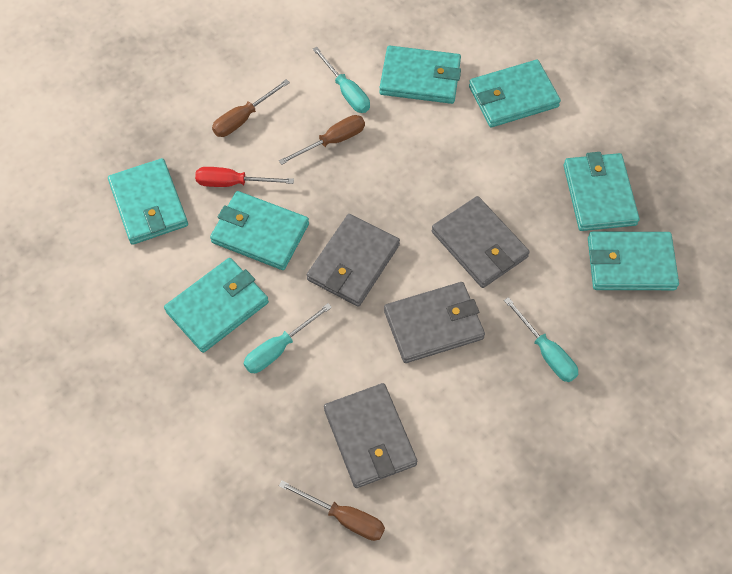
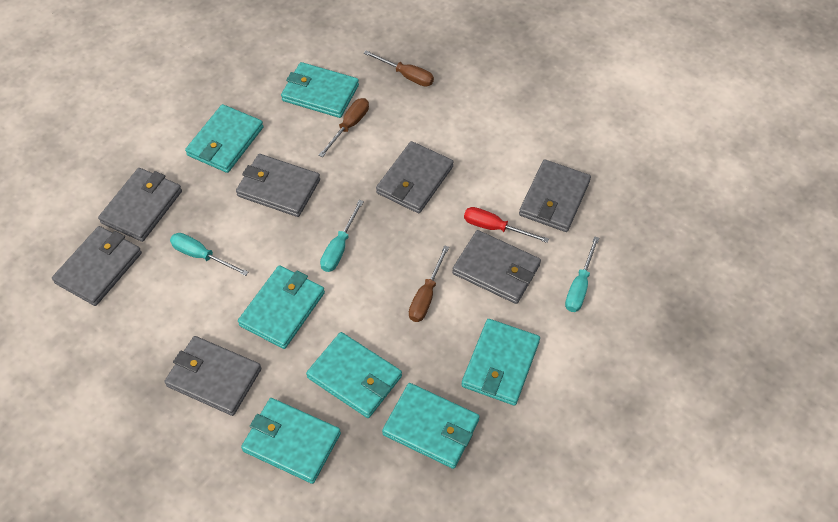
grey wallet: [307,214,400,307] [324,383,417,488] [384,282,485,363] [432,196,530,288] = 4 -> [52,226,142,306] [98,168,182,242] [164,336,262,416] [236,154,320,217] [376,141,453,213] [452,230,541,304] [519,159,591,232] = 7

